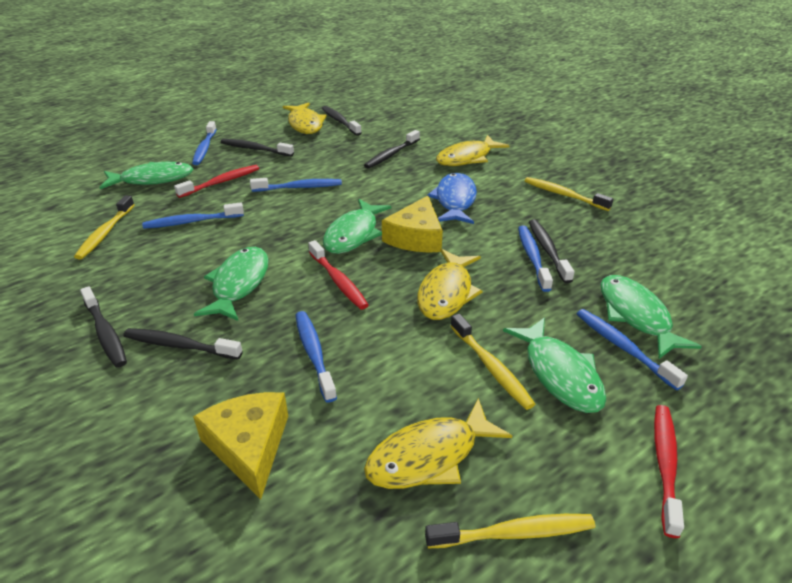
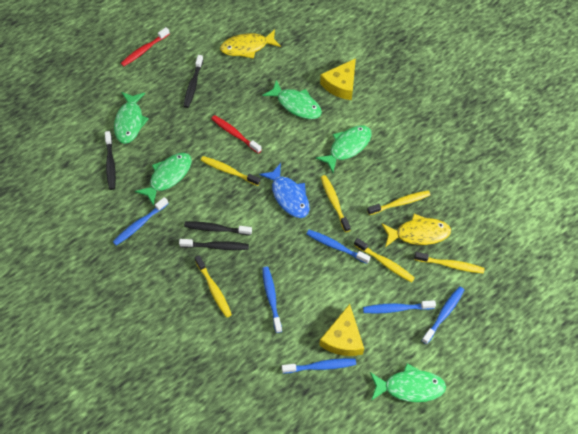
black toothbrush: [80,286,127,368] [124,328,243,360] [221,139,294,156] [322,106,362,136] [364,130,420,168] [529,219,574,283] = 6 -> [105,131,116,190] [179,239,249,250] [183,55,203,108] [184,222,252,235] = 4
red toothbrush: [174,165,259,198] [308,240,369,310] [654,405,684,538] = 3 -> [121,27,170,66] [211,115,262,154] = 2
yellow fish: [283,103,327,134] [364,398,512,489] [417,249,483,320] [436,135,510,166] = 4 -> [220,29,281,59] [382,214,451,247] = 2
yellow toothbrush: [74,195,135,260] [425,514,595,548] [450,314,535,410] [525,177,613,211] = 4 -> [195,255,232,318] [201,156,260,186] [321,175,351,232] [354,238,415,283] [367,190,431,215] [414,252,485,274] = 6

